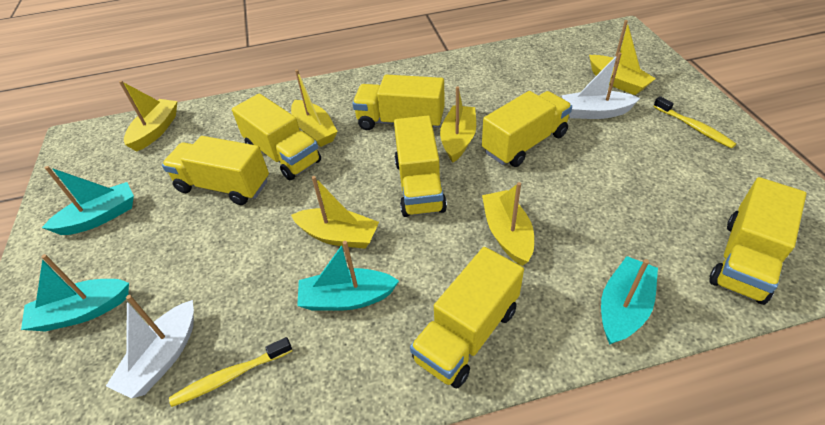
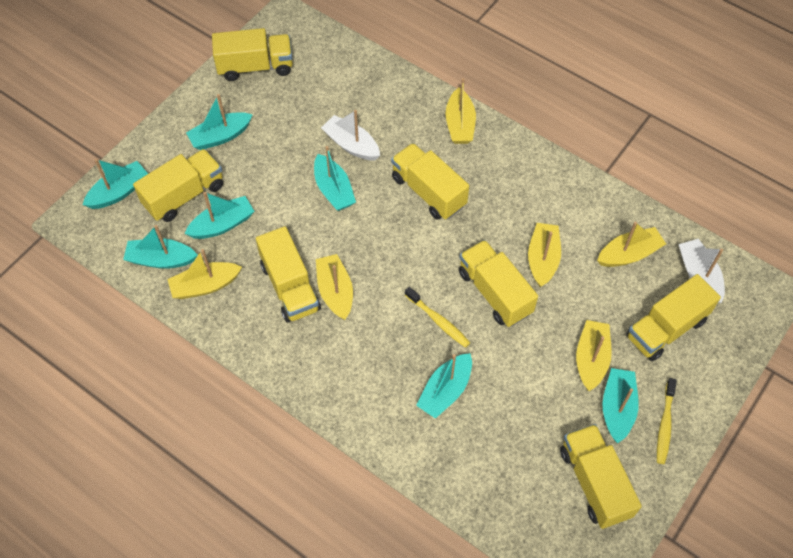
turquoise boat: [21,254,129,331] [42,166,134,235] [297,241,399,311] [601,256,658,345] = 4 -> [83,159,148,209] [123,225,198,269] [185,192,254,239] [186,94,253,150] [314,146,356,211] [416,353,472,419] [603,368,639,443] = 7

